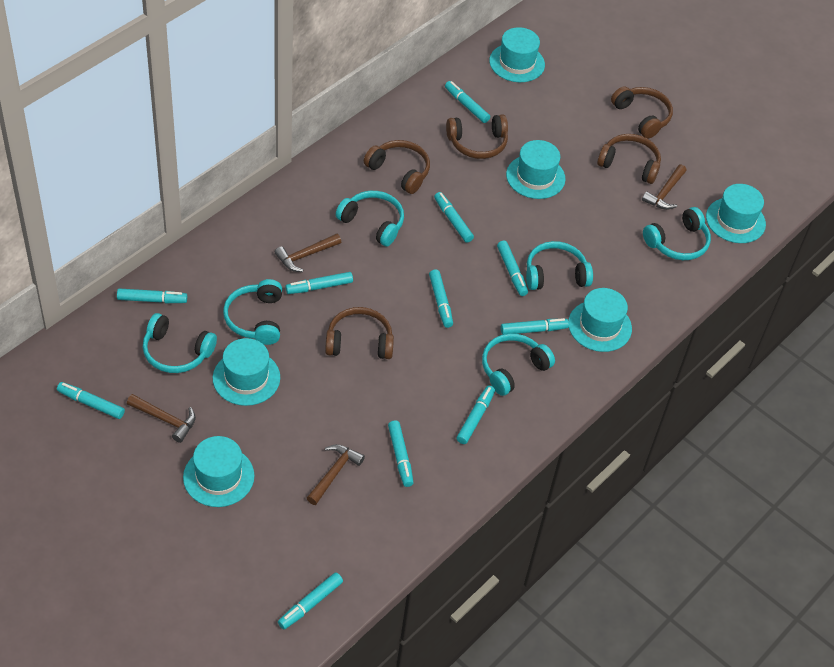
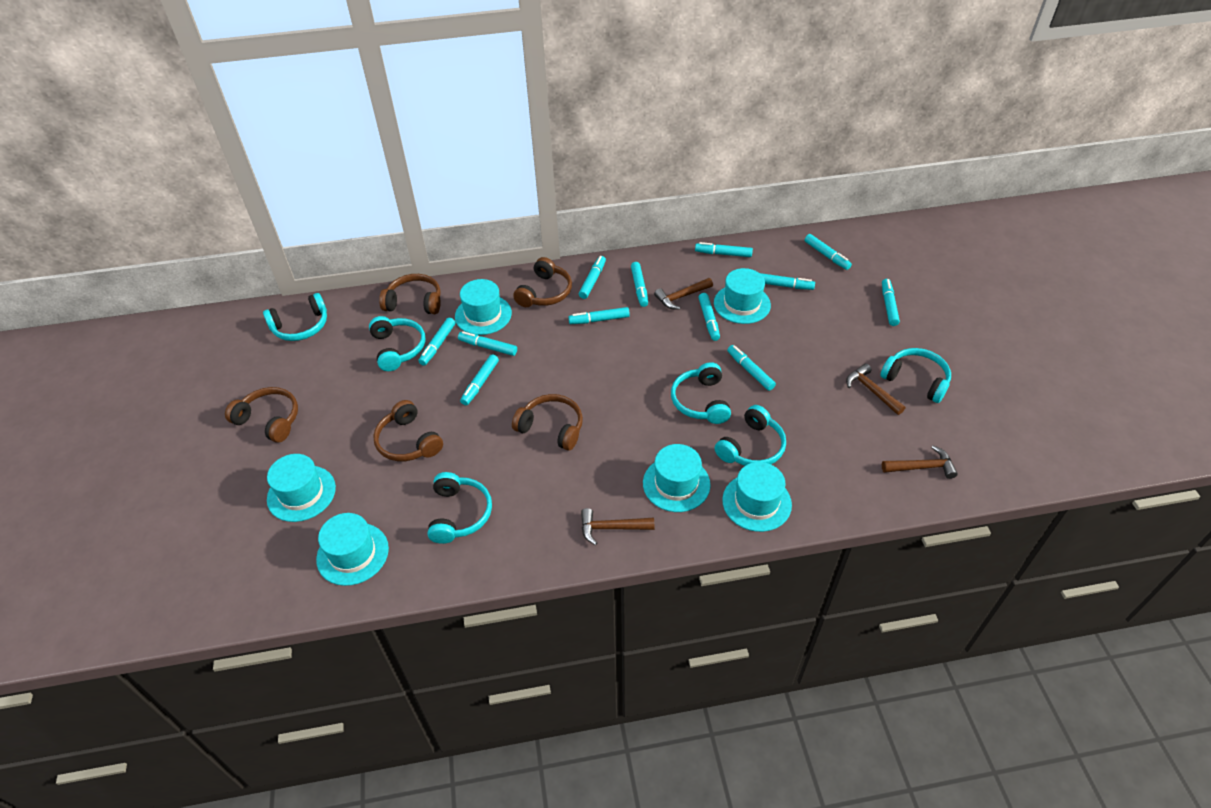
turquoise marker: [57,382,125,419] [117,288,187,303] [278,572,343,629] [285,272,353,294] [388,420,414,487] [429,269,453,328] [434,192,474,243] [445,81,490,123] [456,386,495,444] [497,241,528,296] [501,318,569,335] = 11 -> [418,318,455,366] [458,331,517,356] [460,354,499,405] [568,307,630,324] [579,256,606,299] [631,262,648,307] [695,242,753,257] [698,293,720,341] [727,345,776,391] [760,273,815,290] [804,234,852,270] [882,279,900,326] = 12

